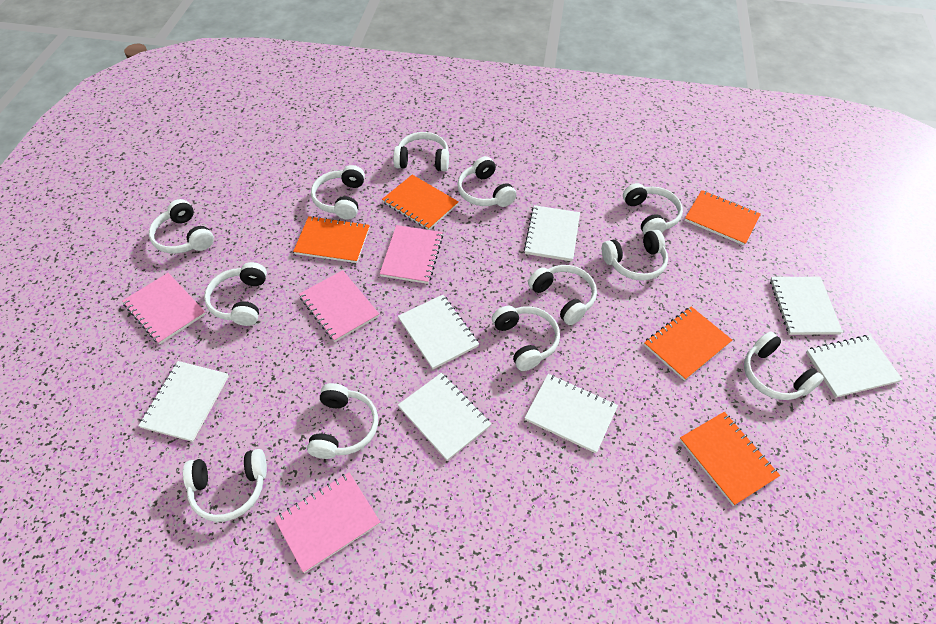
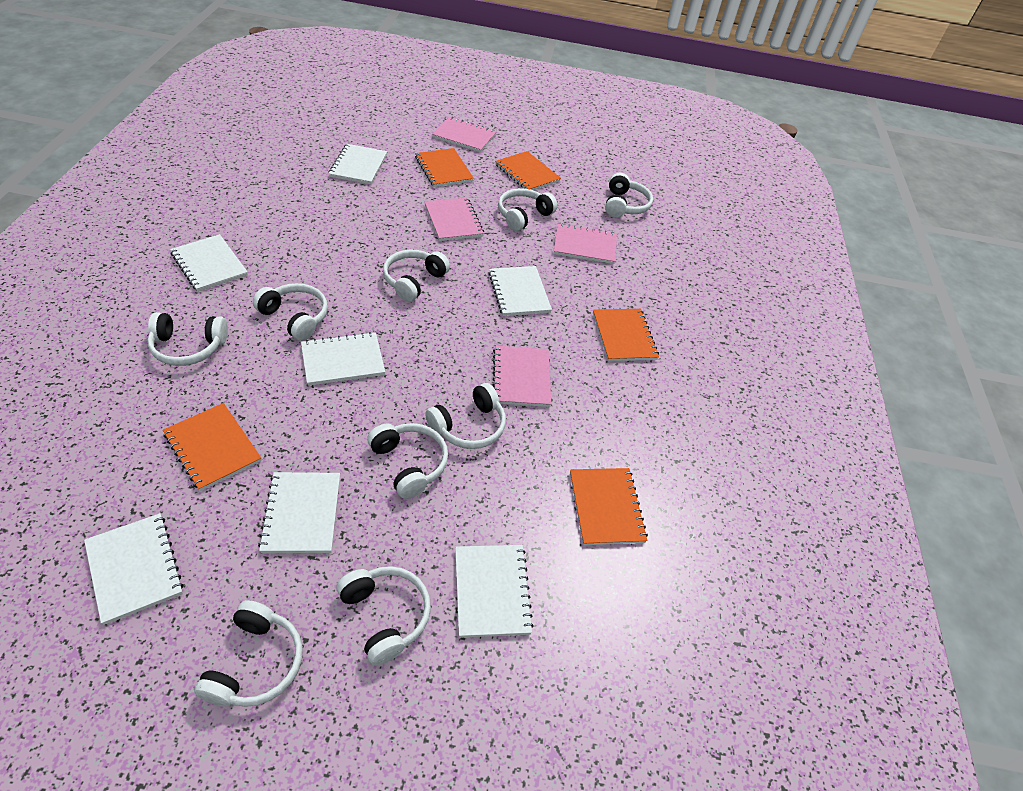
white headphones: [149,199,214,254] [183,449,267,522] [204,262,267,326] [307,383,378,459] [311,165,365,219] [393,132,449,171] [457,156,517,207] [492,306,560,371] [528,265,597,325] [602,229,668,281] [623,183,683,235] [744,331,824,400] = 12 -> [147,312,228,366] [194,600,303,707] [253,283,328,341] [336,566,431,666] [367,423,448,499] [383,250,450,302] [425,383,506,449] [498,188,557,231] [605,173,653,218] = 9

